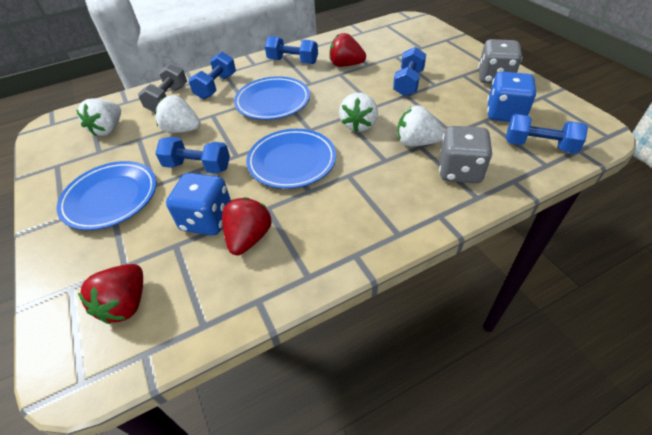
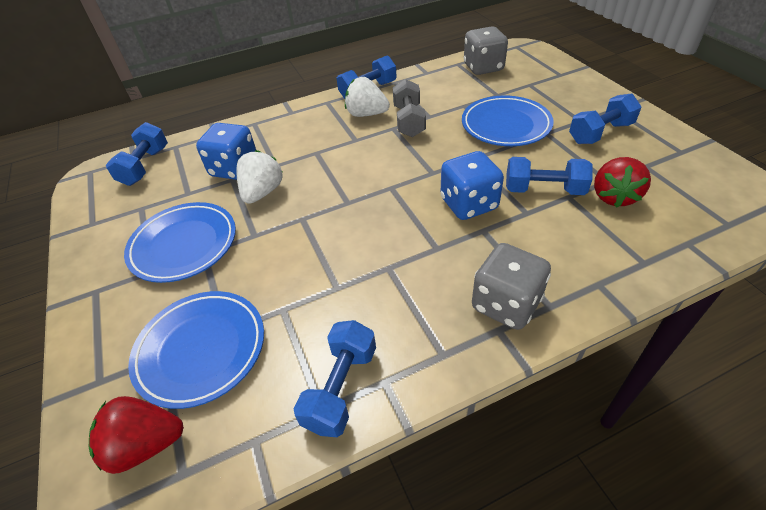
red strawberry: [78,264,143,324] [222,197,272,255] [329,33,366,67] = 3 -> [89,396,184,474] [594,157,651,208] = 2
white strawberry: [76,98,121,136] [155,95,201,133] [339,93,378,132] [398,105,445,147] = 4 -> [236,150,283,204] [345,77,390,117] = 2

